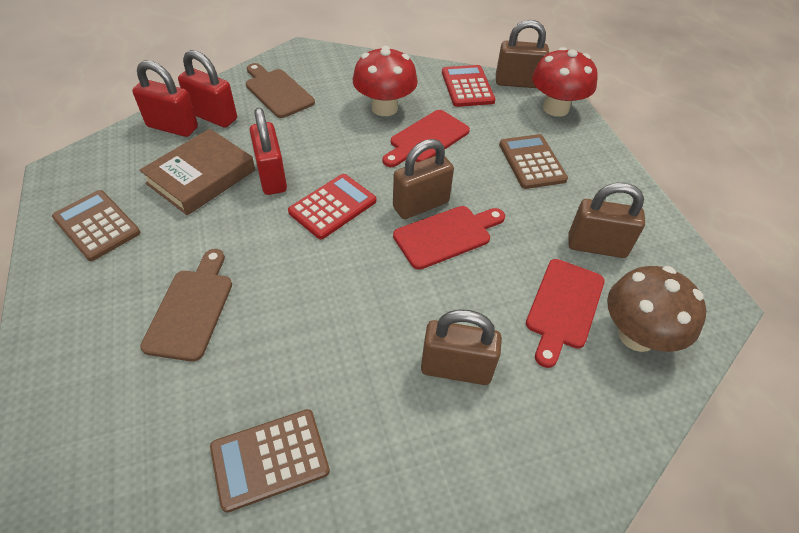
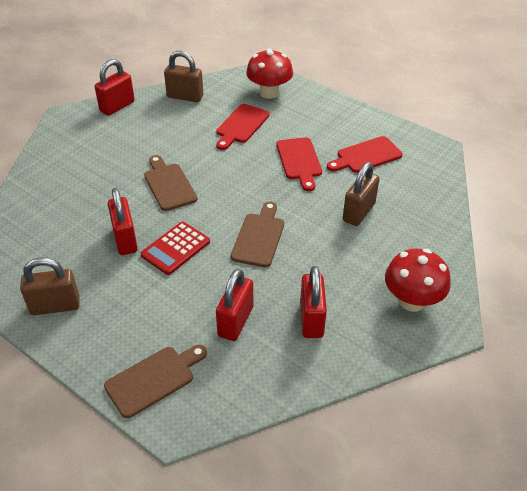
brown book: [140,129,255,215] = 1 -> none = 0
brown calculator: [52,190,140,261] [210,409,330,513] [499,134,568,189] = 3 -> none = 0
brown cutting board: [140,249,232,362] [246,63,315,118] = 2 -> [104,345,207,418] [144,155,197,211] [231,202,284,267] = 3
brown mushroom: [607,266,706,352] = 1 -> none = 0
brown padlock: [393,139,454,219] [421,309,502,385] [496,20,549,88] [568,183,645,258] = 4 -> [20,257,80,315] [164,51,203,102] [343,162,380,226] = 3
red calculator: [288,174,376,239] [442,65,495,107] = 2 -> [140,222,210,275] = 1
red padlock: [132,61,198,137] [178,50,237,128] [250,108,287,195] = 3 -> [95,59,135,116] [108,188,138,255] [216,269,253,341] [300,266,327,338] = 4

